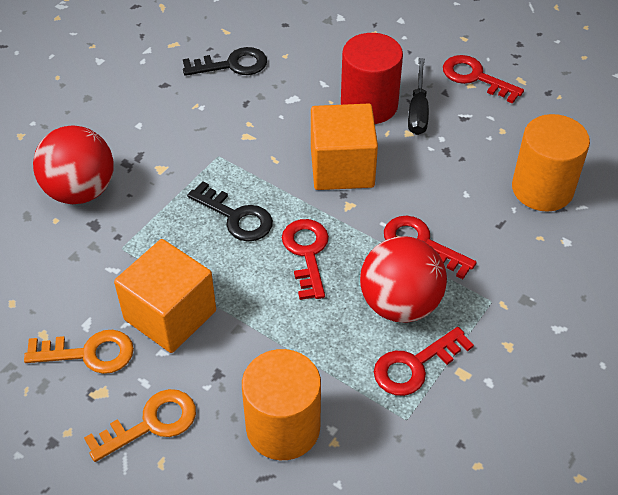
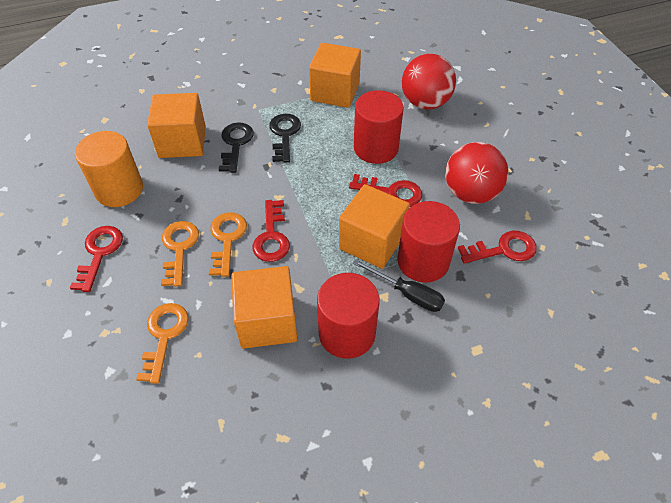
orange cube: [114,239,216,353] [311,104,378,190] = 2 -> [147,93,206,158] [231,266,298,349] [309,43,361,108] [339,184,410,269] = 4
orange cylinder: [242,349,321,460] [512,114,590,212] = 2 -> [75,131,143,207] = 1
orange key: [24,330,134,374] [84,389,196,462] = 2 -> [136,303,189,384] [161,221,199,287] [209,212,247,277] = 3
red cylinder: [341,33,403,124] = 1 -> [317,273,380,359] [354,90,404,164] [397,201,460,283] = 3

